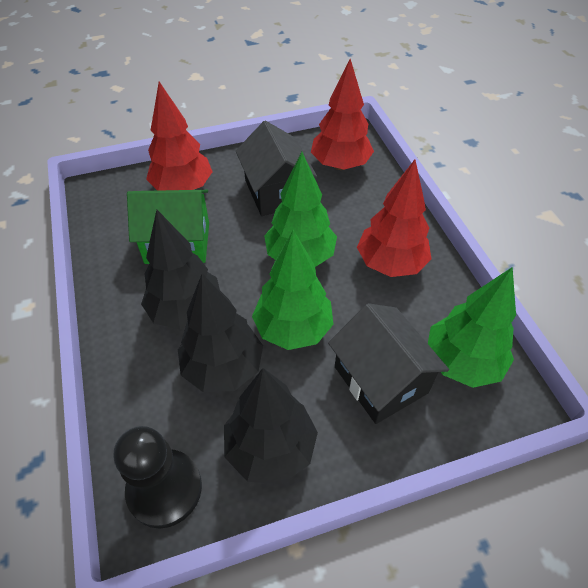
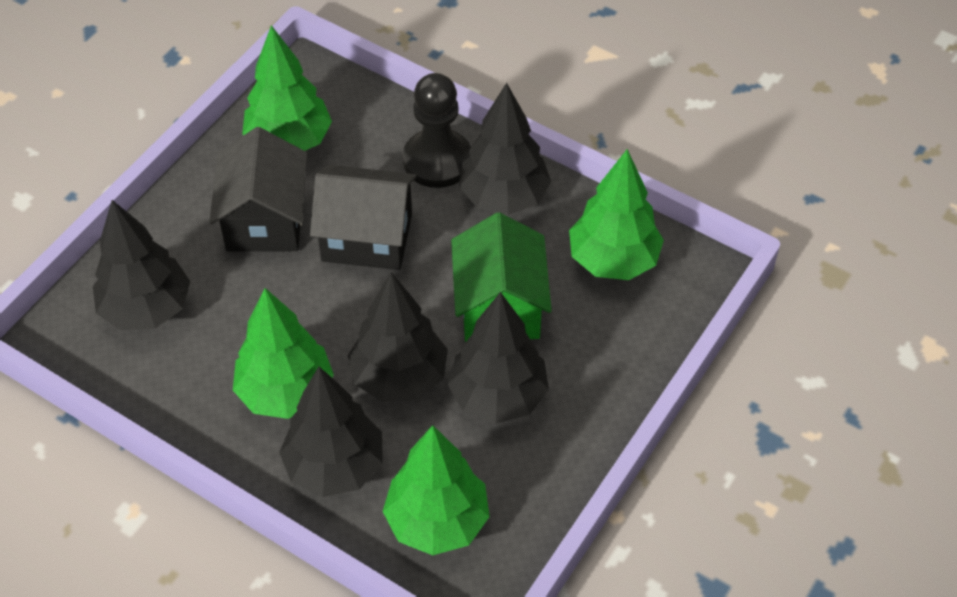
black tree: [141,210,220,330] [178,273,263,392] [224,368,318,484] = 3 -> [93,200,190,330] [279,367,383,497] [348,272,448,402] [448,292,549,424] [459,83,551,215] = 5
green tree: [252,230,334,350] [264,152,337,267] [428,267,516,388] = 3 -> [233,288,334,419] [242,25,332,151] [382,425,490,555] [569,149,664,280] = 4
red tree: [146,82,213,191] [311,59,374,170] [357,160,432,277] = 3 -> none = 0

